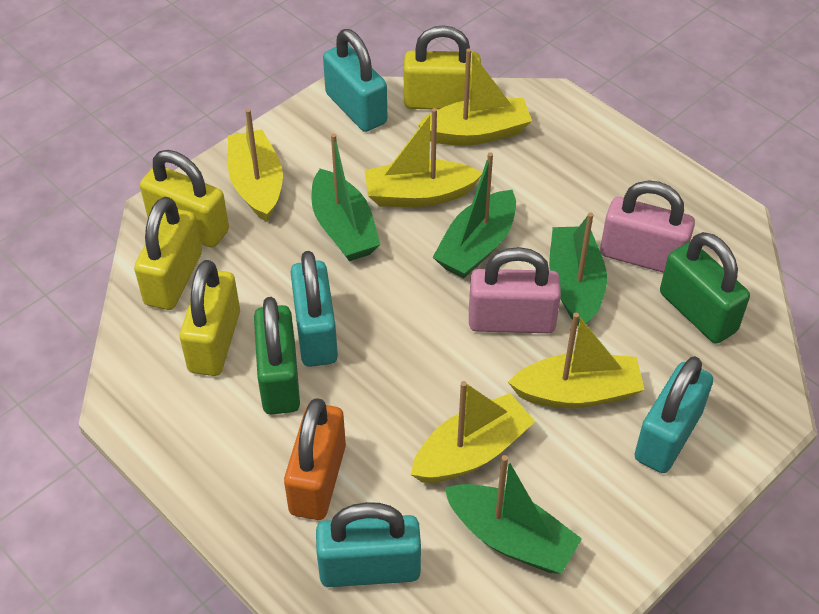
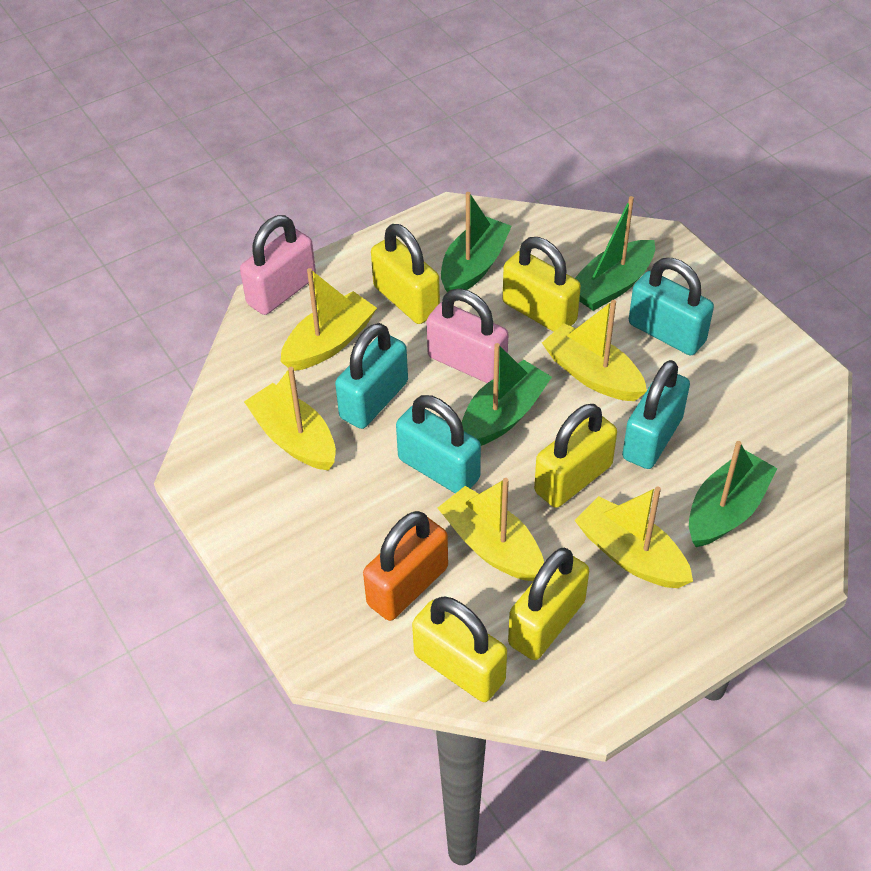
green padlock: [254,297,300,415] [660,232,750,344] = 2 -> none = 0
yellow padlock: [134,197,202,310] [140,150,229,248] [180,260,240,376] [404,25,481,110] = 4 -> [371,224,440,324] [412,596,507,702] [503,237,581,332] [508,548,589,660] [534,404,617,508] = 5

